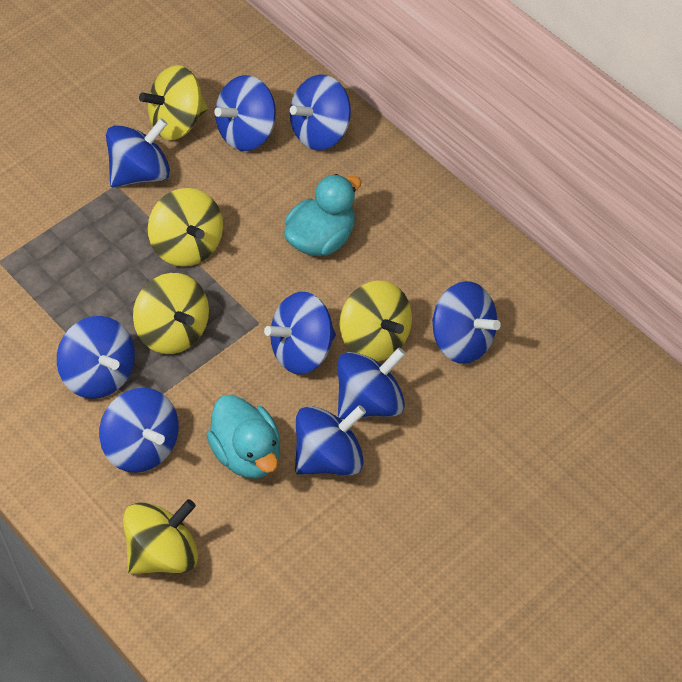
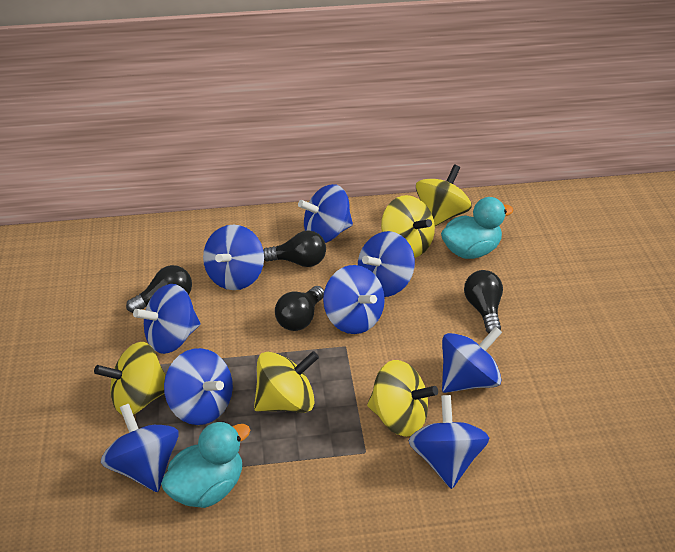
black light bulb: none = 0 -> [126,265,192,313] [263,230,326,267] [275,286,324,331] [464,270,503,333] = 4

